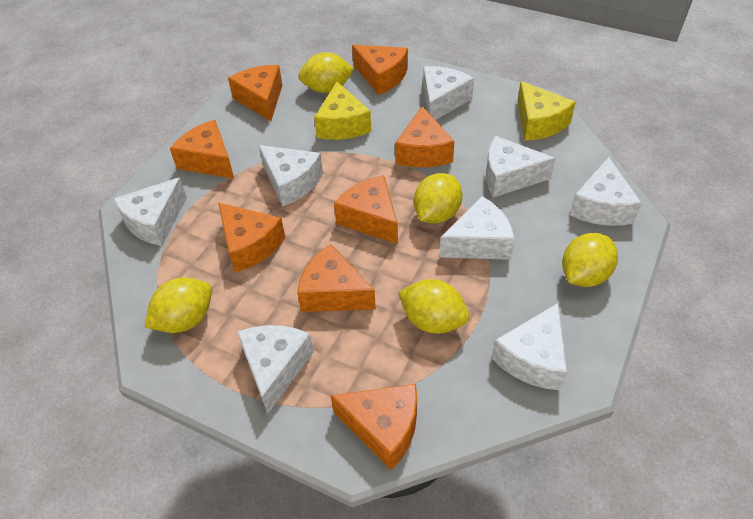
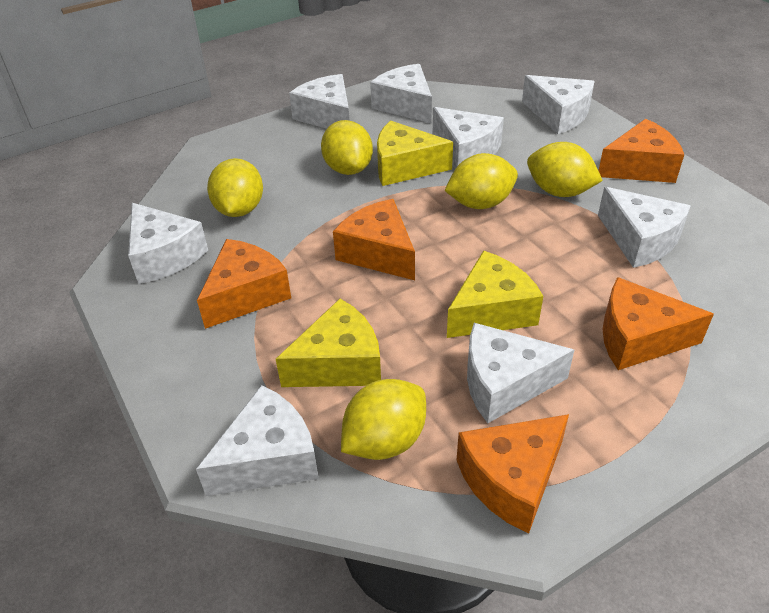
orange cheese: [170,120,234,179] [218,203,285,272] [228,65,282,121] [297,244,376,312] [330,384,417,470] [334,175,398,244] [352,45,408,95] [395,106,454,168] = 8 -> [197,239,291,329] [333,199,415,280] [457,414,569,534] [598,119,684,183] [603,277,714,370] = 5
yellow cheese: [314,82,372,140] [517,81,576,141] = 2 -> [276,299,381,387] [377,120,453,186] [447,251,543,338] = 3

